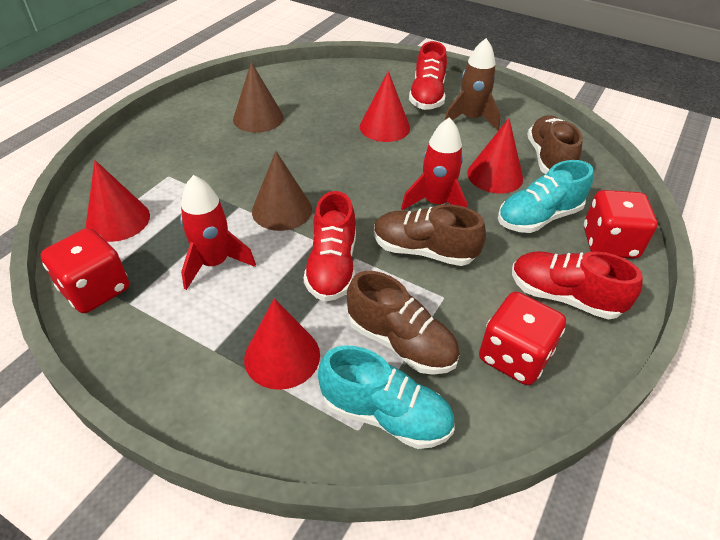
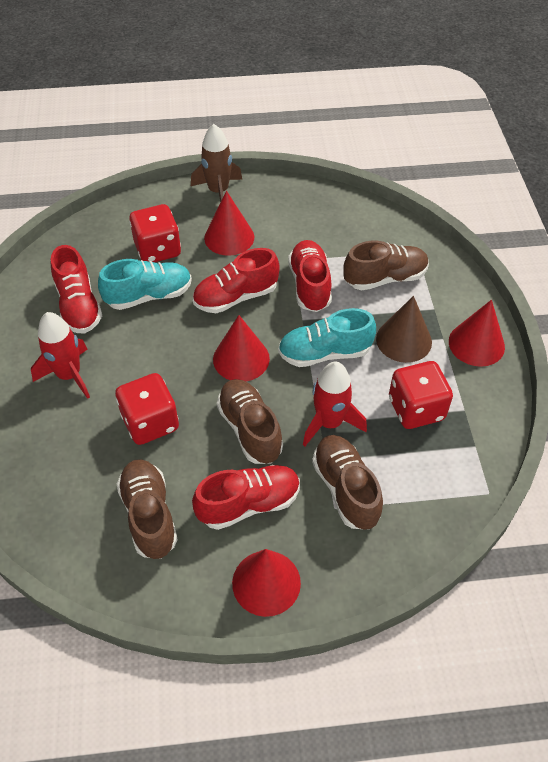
brown cone: [233,62,284,133] [252,151,312,231] = 2 -> [376,296,432,363] = 1
brown shoe: [347,271,460,375] [374,204,486,266] [527,115,583,174] = 3 -> [116,459,178,559] [217,379,283,464] [312,435,383,530] [343,241,429,290] = 4
red shoe: [304,191,356,302] [409,41,447,110] [512,251,643,319] = 3 -> [51,245,102,334] [192,465,300,530] [193,248,280,313] [288,240,332,312] = 4

